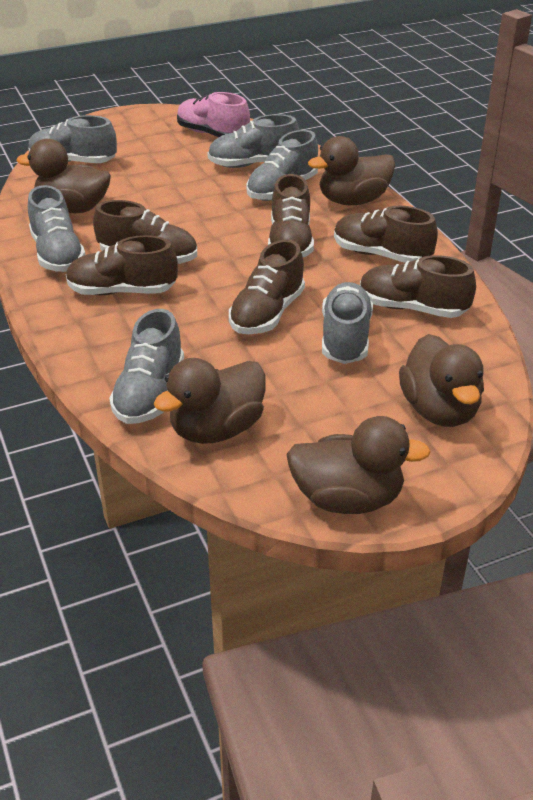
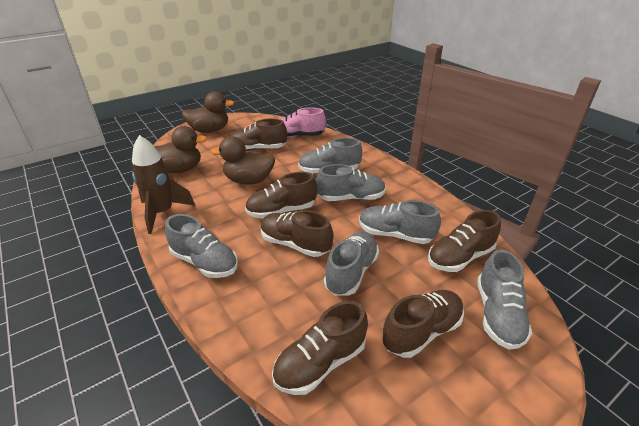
brown duck: [17,139,111,213] [154,358,266,444] [286,416,431,514] [308,136,395,205] [399,334,484,427] = 5 -> [154,126,207,173] [182,91,234,133] [211,136,275,185] = 3
brown rocket: none = 0 -> [132,135,195,234] = 1

